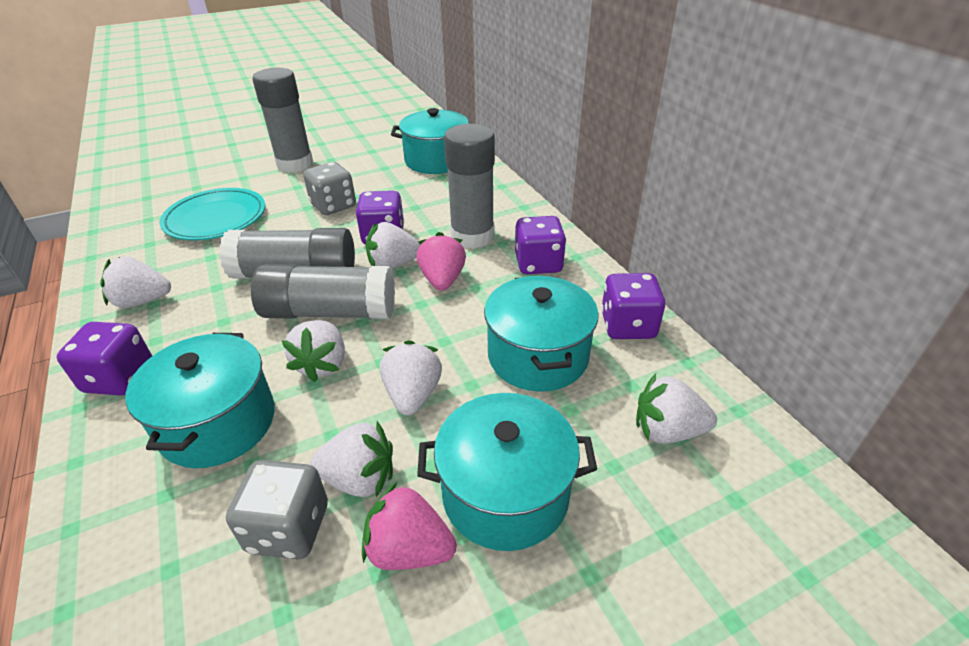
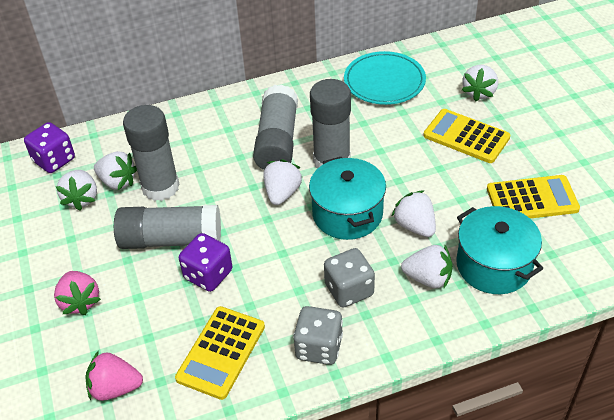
purple dice: [57,322,152,396] [356,191,404,244] [515,216,566,274] [601,273,665,339] = 4 -> [24,122,75,173] [179,233,232,292] = 2
turquoise pot: [125,333,275,468] [391,108,469,174] [417,393,597,551] [484,276,598,392] = 4 -> [309,157,386,240] [456,206,543,294] = 2
yellow calculator: none = 0 -> [175,306,265,400] [423,109,510,163] [487,175,580,219] = 3

